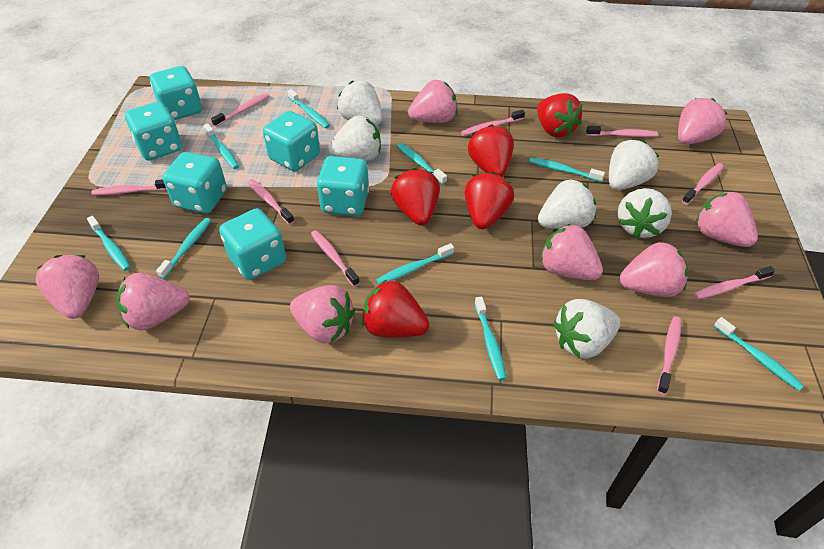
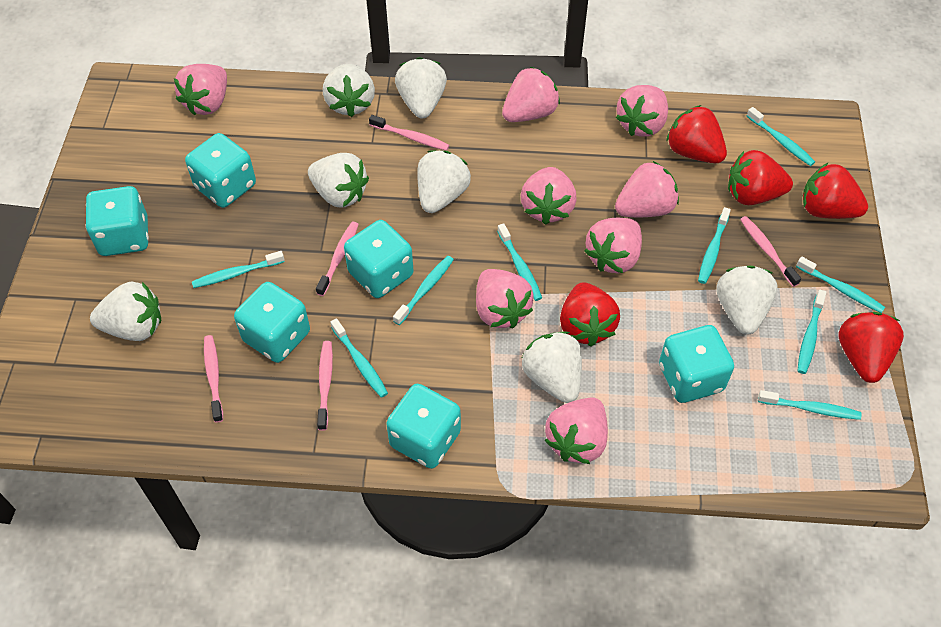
pink toothbrush: [91,180,167,195] [211,93,269,127] [248,179,294,225] [311,230,360,287] [461,109,525,136] [586,126,658,137] [657,316,681,395] [682,163,724,205] [694,266,775,299] = 9 -> [204,335,223,423] [316,222,359,296] [317,341,333,431] [369,115,449,151] [740,216,801,287] = 5
white strawberry: [328,116,381,161] [337,81,383,126] [538,179,596,229] [553,299,621,359] [609,140,659,190] [617,188,672,238] = 6 -> [90,282,161,341] [308,153,369,208] [323,64,375,117] [395,57,447,118] [418,150,471,213] [522,331,582,403] [717,266,778,335] = 7

